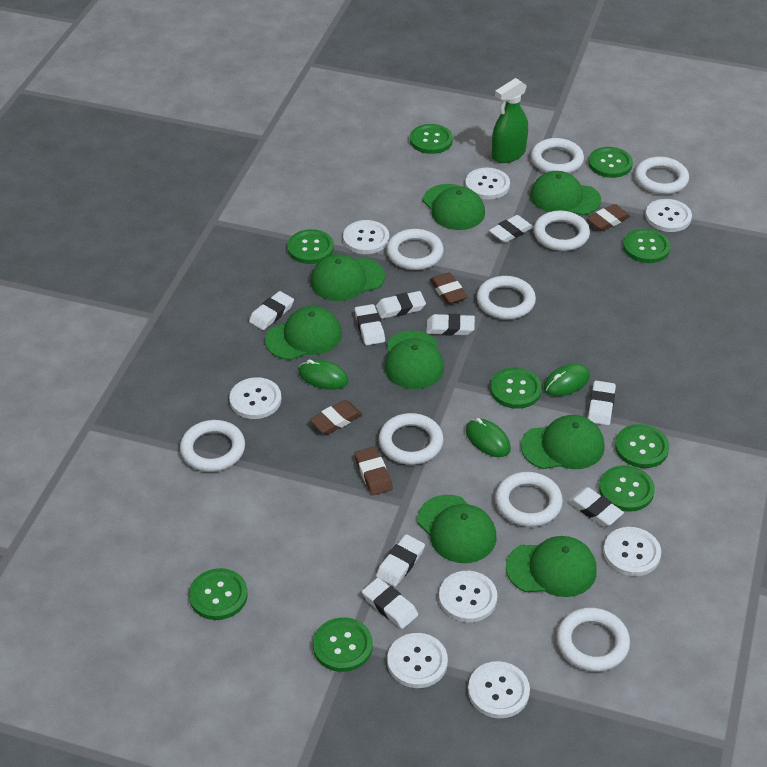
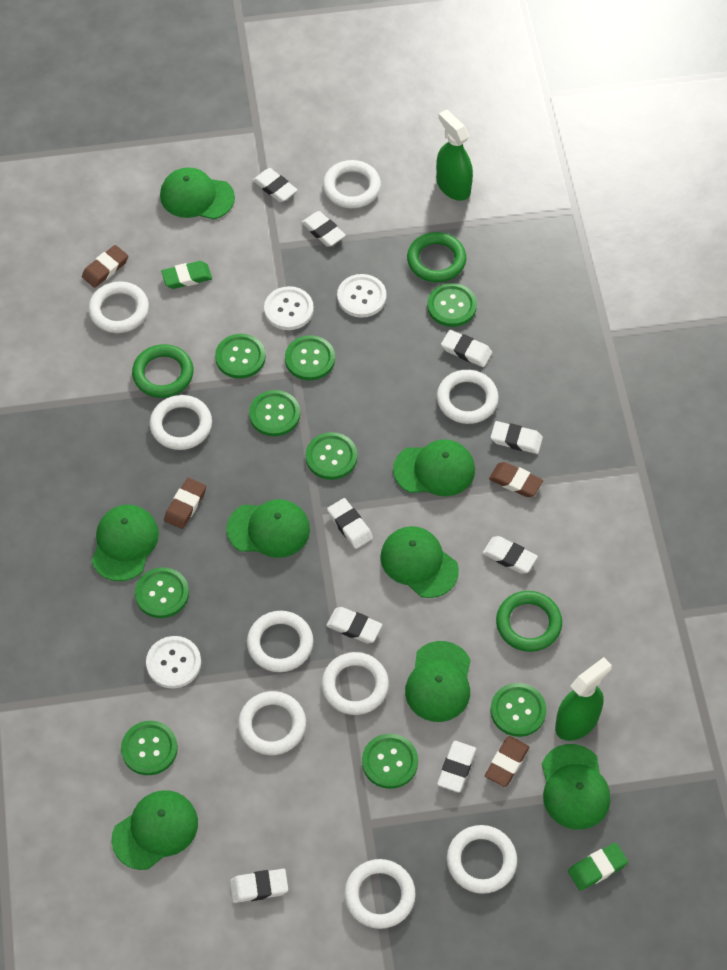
green eraser: none = 0 -> [161,261,212,289] [568,843,628,891] = 2
green mouse: [298,359,349,390] [466,418,511,457] [544,363,590,396] = 3 -> none = 0
green ring: none = 0 -> [132,344,194,398] [407,232,466,282] [496,591,562,652] = 3
green spray bottle: [492,78,528,163] = 1 -> [436,109,473,201] [555,657,612,741] = 2
white button: [229,377,282,419] [343,220,389,254] [387,633,448,688] [439,571,497,622] [465,168,510,199] [468,661,530,718] [603,527,661,576] [645,199,692,232] = 8 -> [146,636,201,689] [264,286,314,330] [337,274,386,318] = 3

